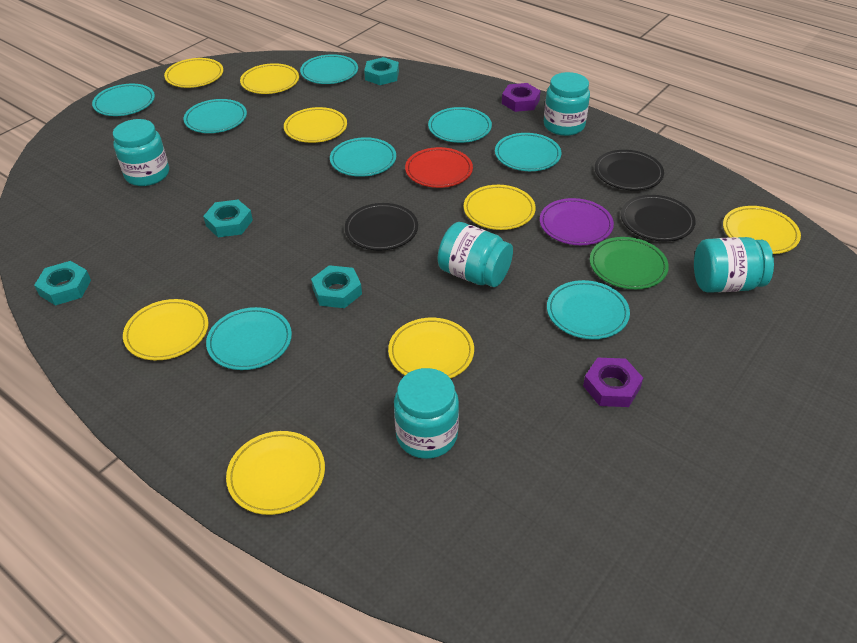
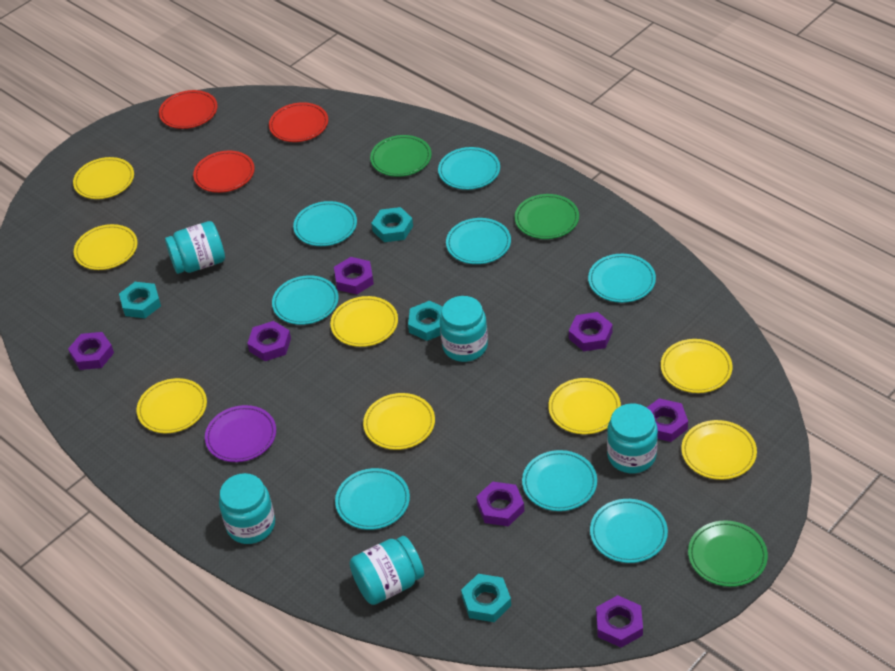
black plate: [345,203,418,251] [595,150,664,191] [621,195,696,242] = 3 -> none = 0
green plate: [590,237,669,289] = 1 -> [370,135,432,177] [515,194,579,239] [688,520,768,587] = 3
purple nut: [502,83,541,112] [583,358,643,407] = 2 -> [68,332,114,370] [247,321,291,361] [334,257,374,295] [476,481,524,527] [569,312,613,351] [596,595,643,648] [647,398,688,442] = 7
red plate: [405,147,473,188] = 1 -> [159,90,218,129] [193,151,255,193] [269,102,328,142] = 3

